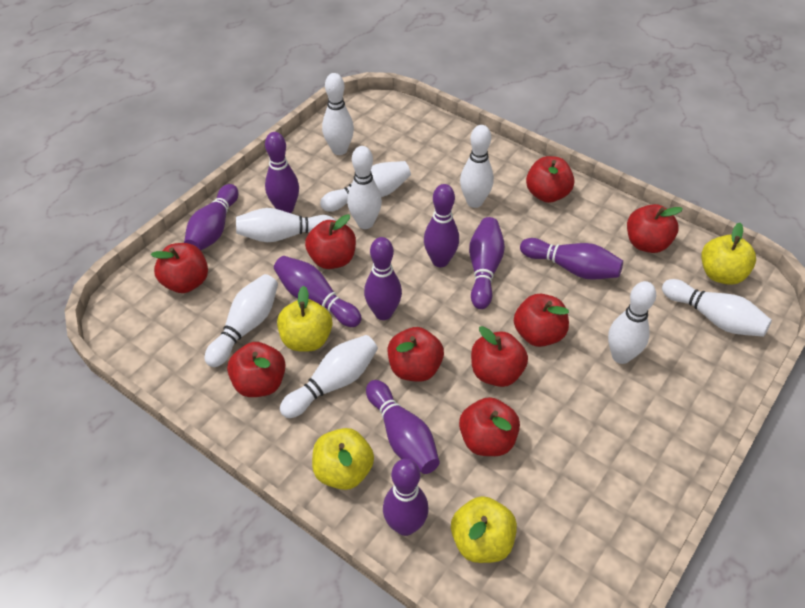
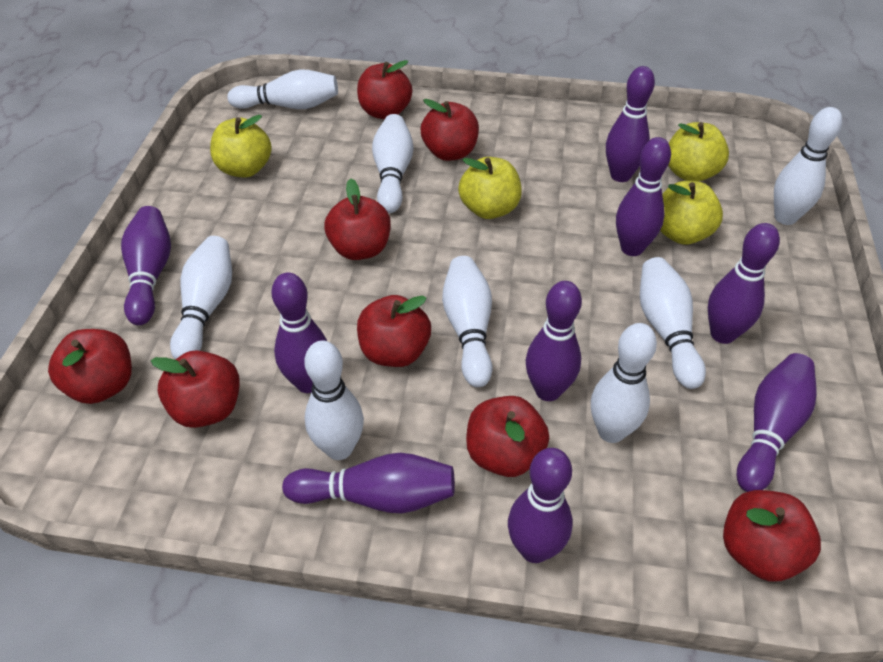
red apple: [151,243,208,293] [227,342,286,397] [305,214,356,269] [388,327,444,382] [459,397,520,456] [471,326,528,387] [514,294,569,347] [526,156,574,203] [627,204,683,253] = 9 -> [48,329,132,404] [151,350,240,428] [324,178,391,260] [357,60,412,119] [357,295,431,367] [421,99,479,161] [466,396,549,477] [723,490,821,582] = 8
white bowling pin: [205,274,278,367] [236,208,336,242] [280,335,378,418] [320,161,411,212] [322,73,354,155] [347,146,382,229] [460,125,494,208] [608,281,656,364] [662,279,772,337] = 9 -> [170,236,232,360] [227,69,338,109] [304,341,364,460] [372,114,413,213] [442,256,492,387] [591,323,657,443] [640,257,706,389] [774,107,842,225] = 8

